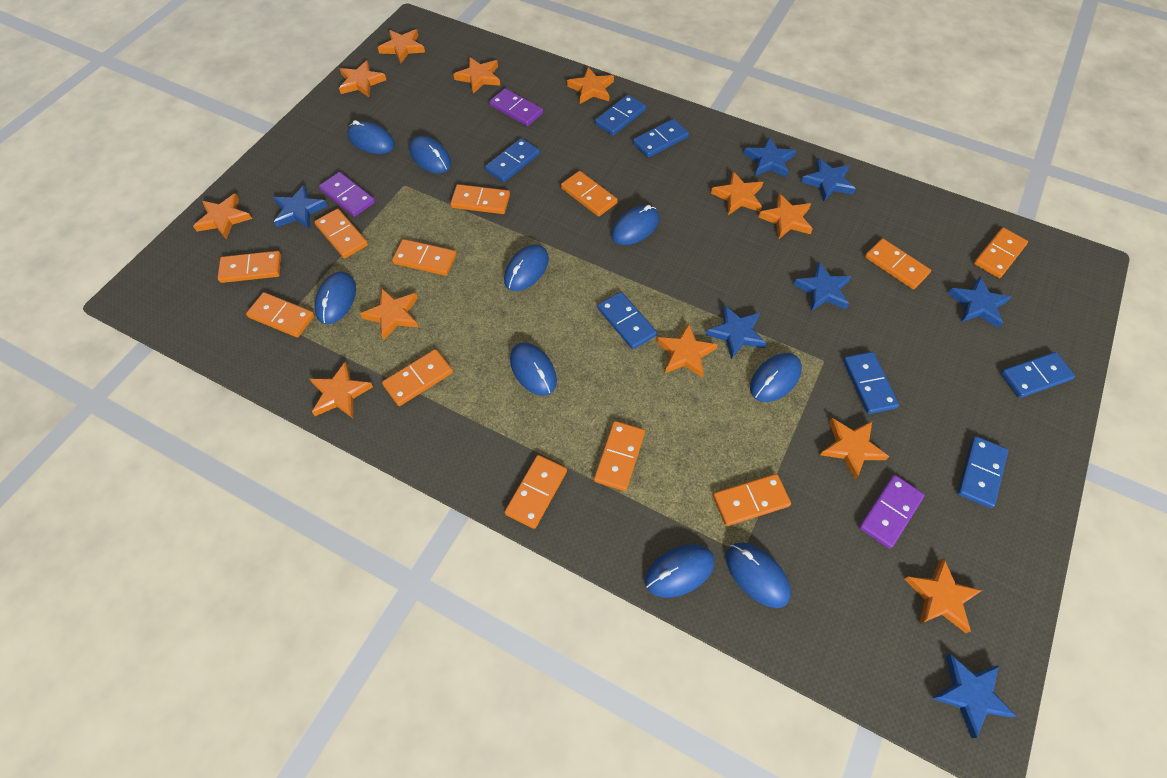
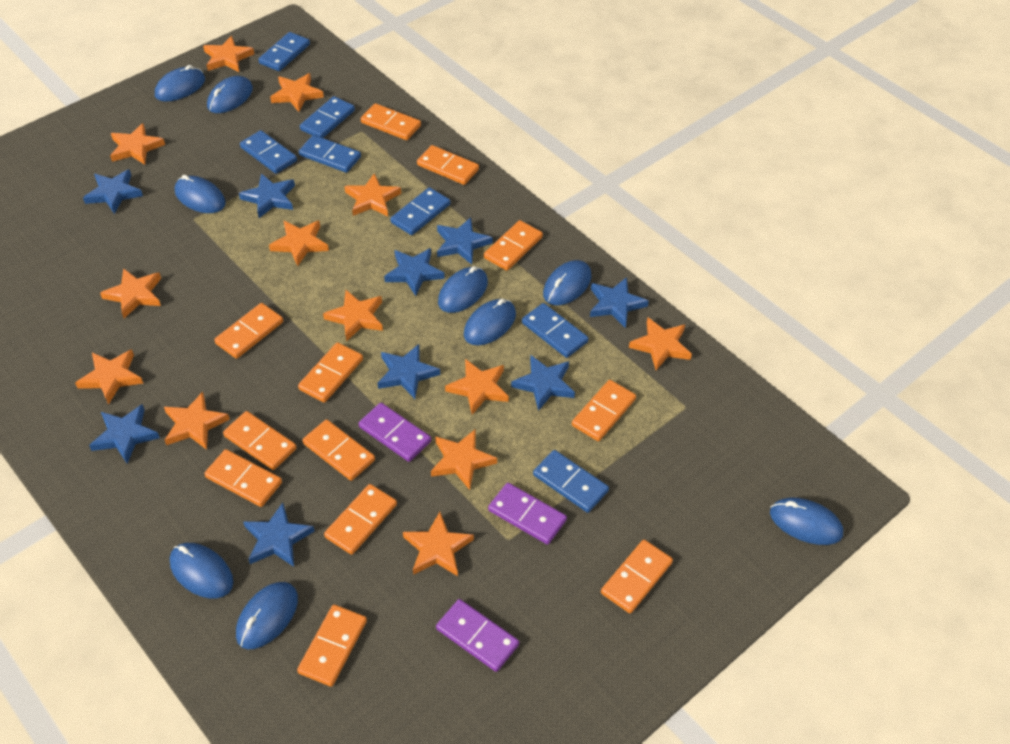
blue star: [273,185,328,229] [706,305,767,359] [744,136,796,178] [793,262,852,311] [801,158,856,201] [931,654,1017,738] [948,277,1011,328] = 7 -> [83,169,143,214] [89,404,160,464] [239,173,295,218] [243,503,315,567] [378,344,440,399] [384,248,445,296] [437,217,493,265] [511,355,575,411] [590,277,649,328] = 9
orange star: [193,193,252,239] [310,362,373,418] [339,60,386,97] [360,289,418,340] [378,29,425,63] [454,57,500,94] [567,67,614,104] [657,324,718,378] [711,171,763,215] [758,194,813,240] [820,418,889,479] [904,558,983,633] = 12 -> [75,349,144,405] [100,268,161,318] [110,123,165,165] [164,392,230,450] [203,36,254,72] [269,221,329,266] [270,73,324,112] [323,290,383,342] [344,173,401,216] [403,512,474,576] [431,429,497,490] [445,359,509,415] [629,318,692,370] = 13

